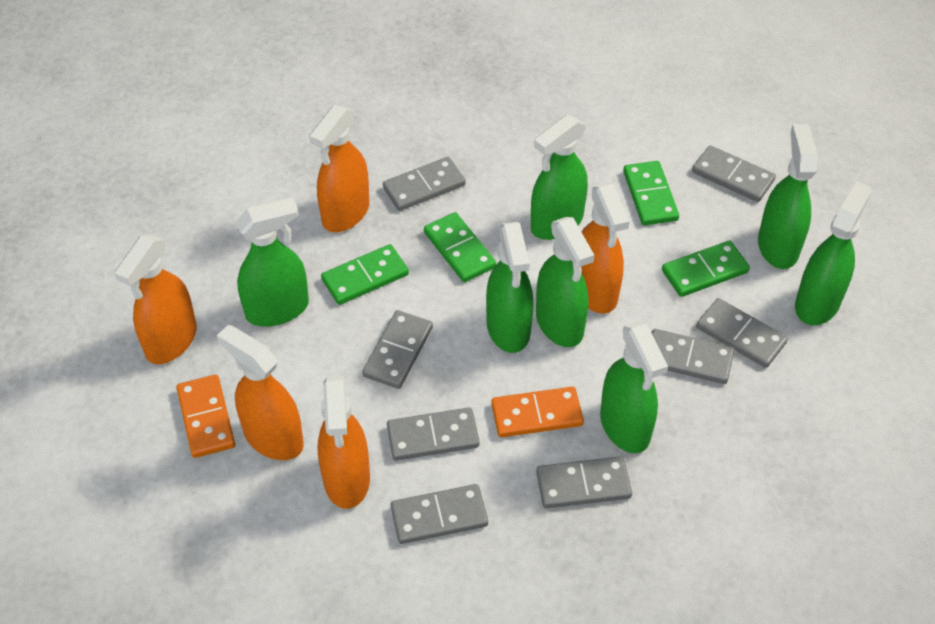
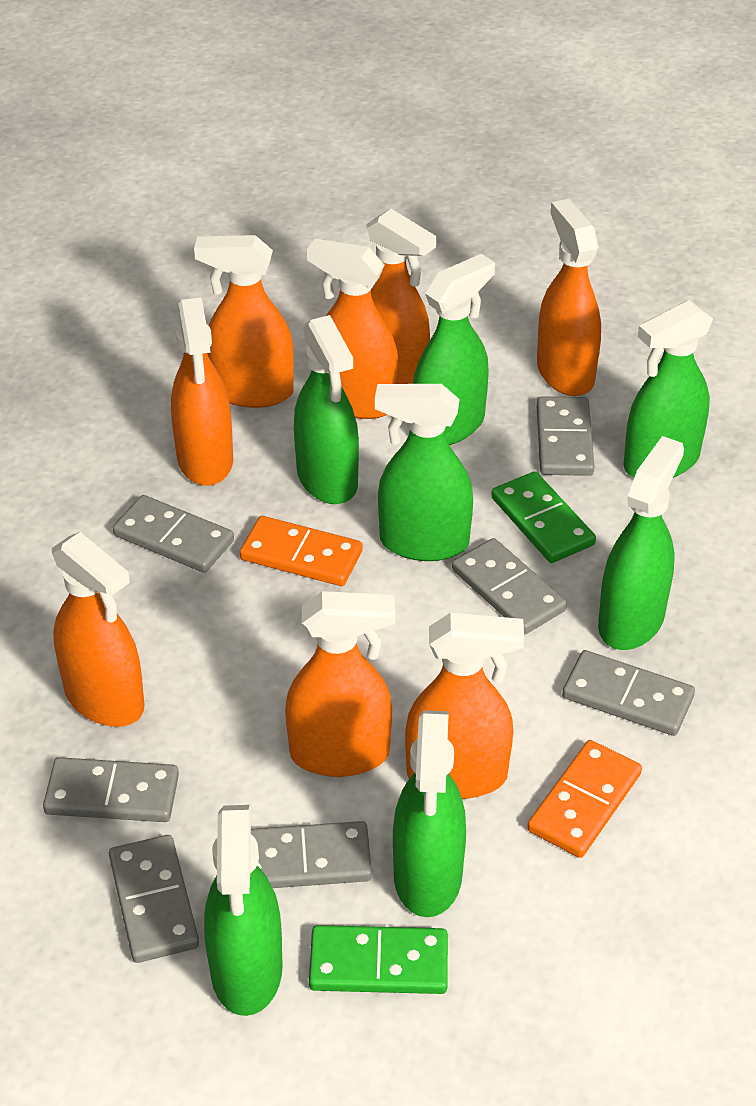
green domino: [321,244,409,305] [424,212,496,282] [623,161,679,226] [662,241,750,297] = 4 -> [309,925,448,994] [491,471,596,563] = 2
grey domino: [362,310,433,389] [383,157,466,211] [387,408,480,461] [391,484,488,544] [536,456,632,508] [652,329,735,384] [692,145,776,202] [696,298,788,368] = 8 -> [43,757,179,822] [109,835,199,963] [113,495,234,573] [251,821,372,888] [452,538,567,634] [536,396,594,476] [562,650,695,736] = 7
orange spray bottle: [114,235,197,364] [217,325,304,460] [309,105,369,232] [318,376,370,509] [581,183,630,314] = 5 -> [52,532,144,727] [171,297,233,486] [194,235,294,408] [285,591,395,777] [307,239,399,419] [366,209,436,384] [405,613,524,799] [537,199,601,396] = 8

